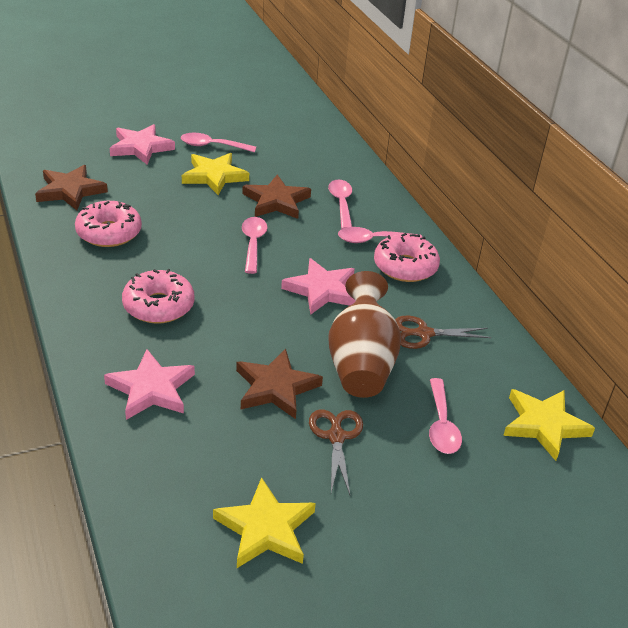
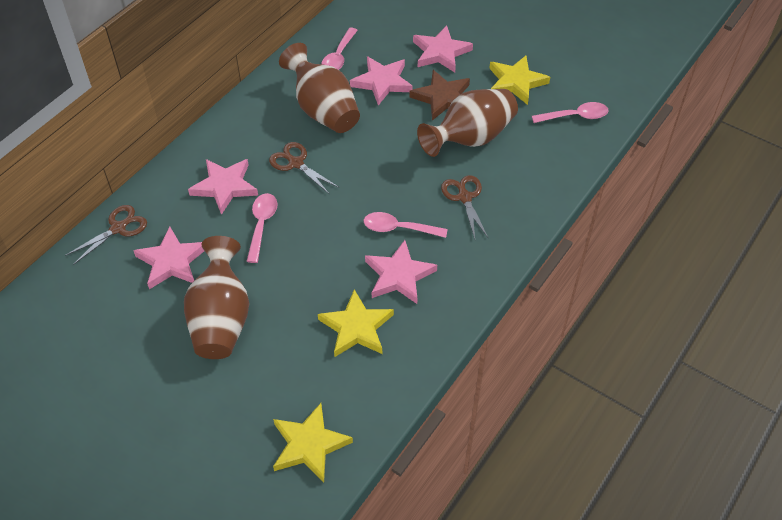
brown scissors: [309,409,363,495] [395,316,491,349] = 2 -> [65,205,147,265] [269,142,338,195] [441,175,489,239] = 3
brown star: [35,165,108,210] [236,349,323,419] [242,175,311,219] = 3 -> [409,70,470,121] = 1
brown vase: [328,271,401,398] = 1 -> [184,236,250,359] [279,43,360,133] [417,89,518,157] = 3
pink donut: [75,201,142,247] [122,269,194,324] [374,233,440,282] = 3 -> none = 0
pink spoon: [181,133,256,152] [242,217,268,274] [328,179,352,229] [338,227,422,243] [429,378,462,454] = 5 -> [246,193,278,263] [321,28,358,70] [364,212,448,238] [532,102,608,123] = 4
pink star: [104,349,195,420] [110,124,175,165] [281,258,355,315] = 3 -> [133,226,204,289] [188,159,258,215] [350,56,413,105] [365,240,437,304] [413,26,473,72] = 5

